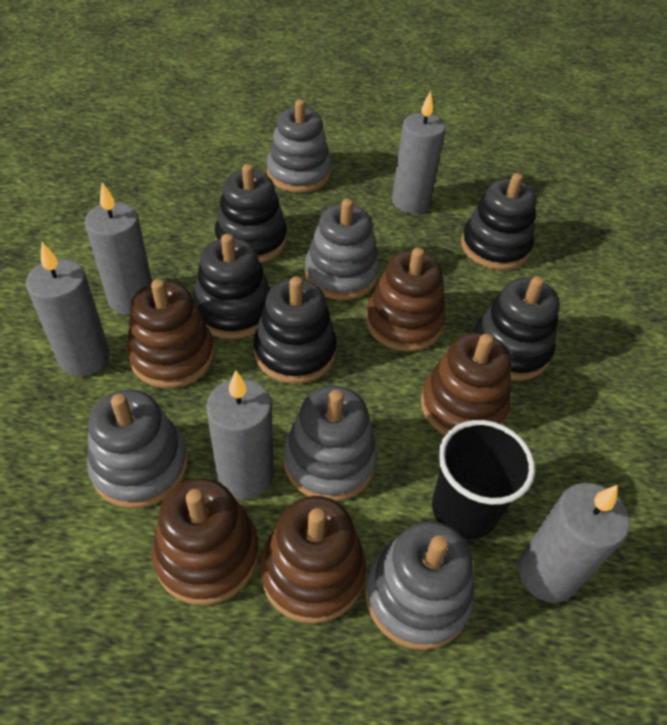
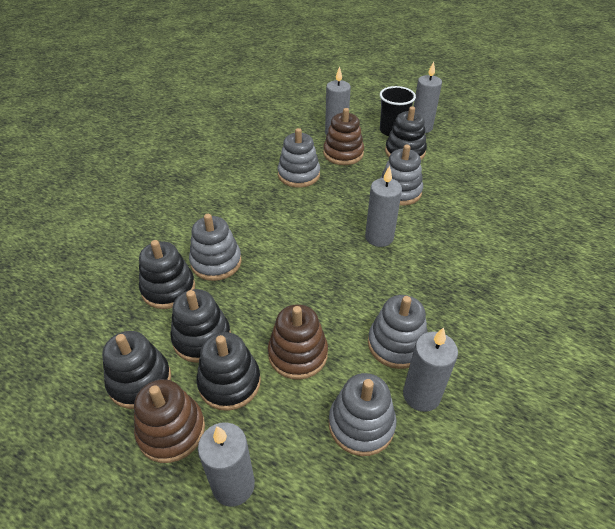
brown stacking toy: [127,279,215,388] [152,478,259,605] [260,496,366,624] [366,248,446,352] [421,333,512,435] = 5 -> [134,379,205,463] [268,304,328,380] [323,108,364,165] = 3

